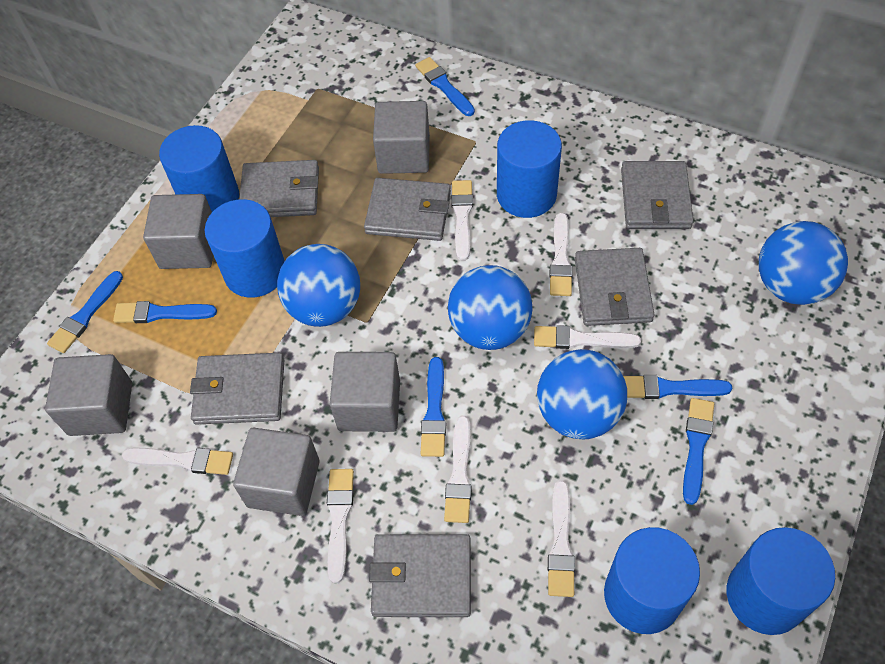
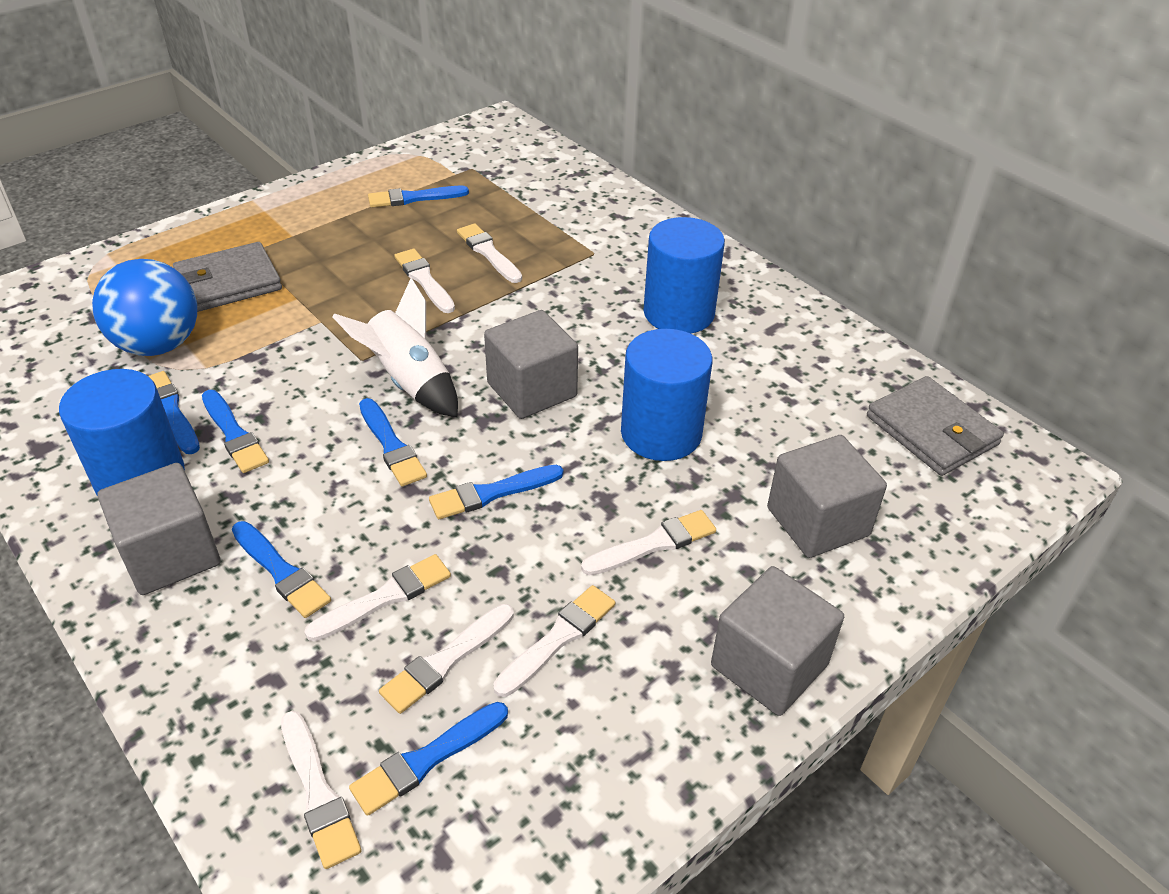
blue ball: [277,244,360,327] [448,265,533,350] [537,349,627,439] [759,221,848,305] = 4 -> [92,259,197,356] = 1
blue brush: [47,271,123,353] [113,301,217,323] [415,57,475,116] [421,357,446,457] [623,375,732,399] [683,398,714,505] = 6 -> [148,371,200,454] [202,390,269,473] [232,521,331,618] [349,702,508,816] [359,398,427,486] [368,186,469,208] [429,465,563,519] = 7
blue cylinder: [159,125,239,212] [205,199,285,298] [497,120,562,218] [604,527,700,634] [727,527,835,635] = 5 -> [59,369,185,496] [621,329,712,461] [644,217,725,334] = 3
grey cube: [45,354,132,436] [143,194,213,269] [233,428,320,516] [330,352,400,432] [373,101,430,174] = 5 -> [98,463,221,595] [484,310,578,419] [711,566,844,716] [767,435,887,558] = 4
grey wallet: [190,353,284,425] [239,160,319,217] [364,178,451,241] [369,534,471,617] [575,248,654,326] [621,161,694,229] = 6 -> [173,242,282,312] [867,376,1004,476] = 2
white rocket: none = 0 -> [332,278,458,417] = 1

